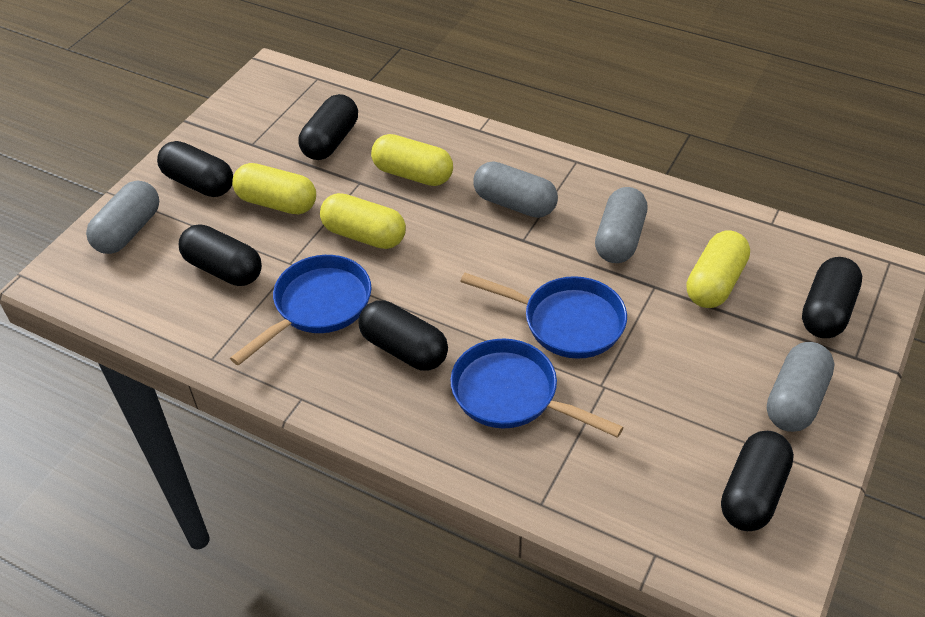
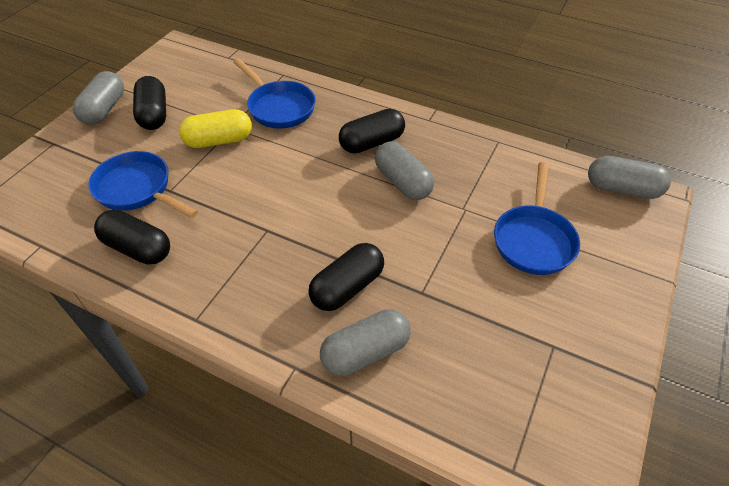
black capsule: [157,141,233,197] [179,224,262,286] [298,94,358,160] [358,300,448,370] [721,431,794,531] [802,257,862,338] = 6 -> [94,210,170,265] [133,76,166,130] [308,243,384,311] [339,109,405,154] = 4
yellow capsule: [232,163,316,215] [320,193,406,249] [371,134,453,186] [686,230,750,308] = 4 -> [179,109,252,148] = 1

